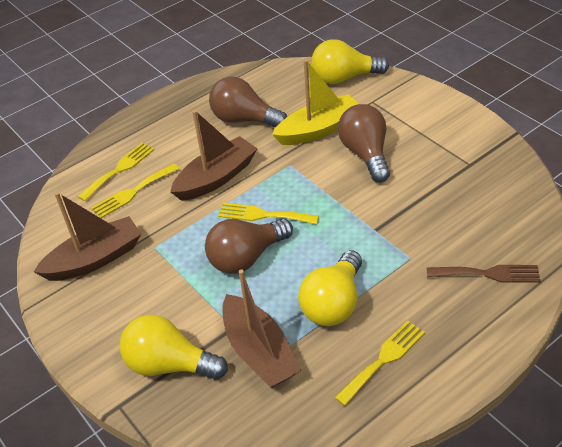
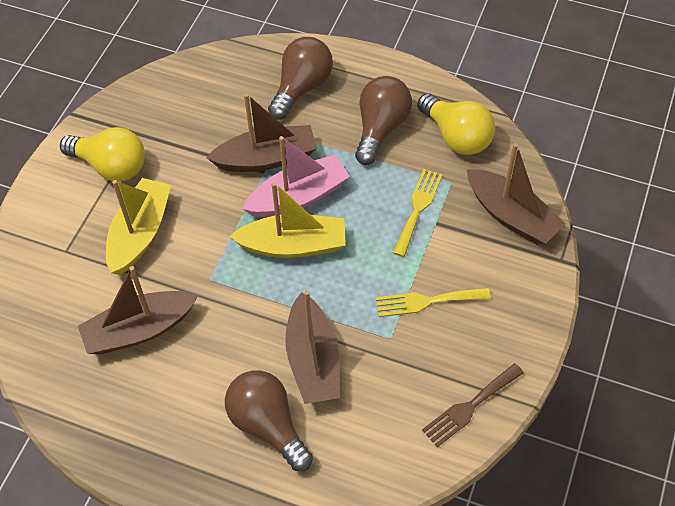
brown boat: [34,192,141,281] [170,110,258,201] [222,269,301,388] = 3 -> [78,266,198,354] [206,93,317,172] [285,290,340,404] [467,143,566,245] = 4
pink boat: none = 0 -> [242,136,350,218] = 1
yellow boat: [272,60,358,145] = 1 -> [106,178,171,275] [229,182,346,258] = 2
yellow fork: [78,143,154,201] [91,163,179,218] [218,202,319,225] [334,320,425,406] = 4 -> [376,287,491,317] [393,169,443,257] = 2
yellow light bulb: [120,315,228,380] [298,250,362,326] [311,39,389,84] = 3 -> [60,127,145,182] [417,93,495,155] = 2

